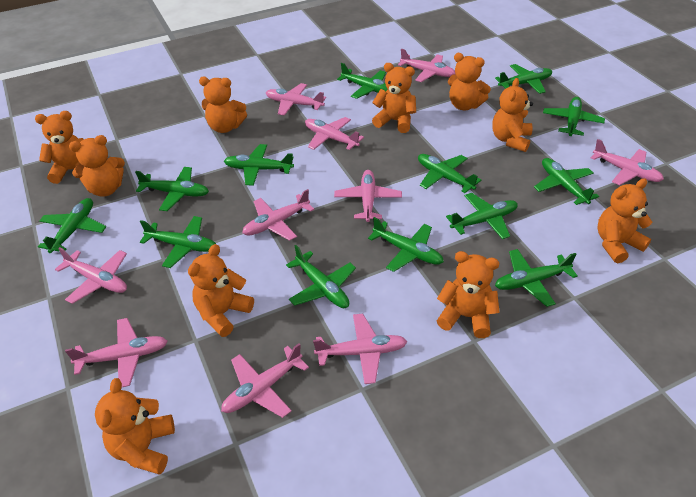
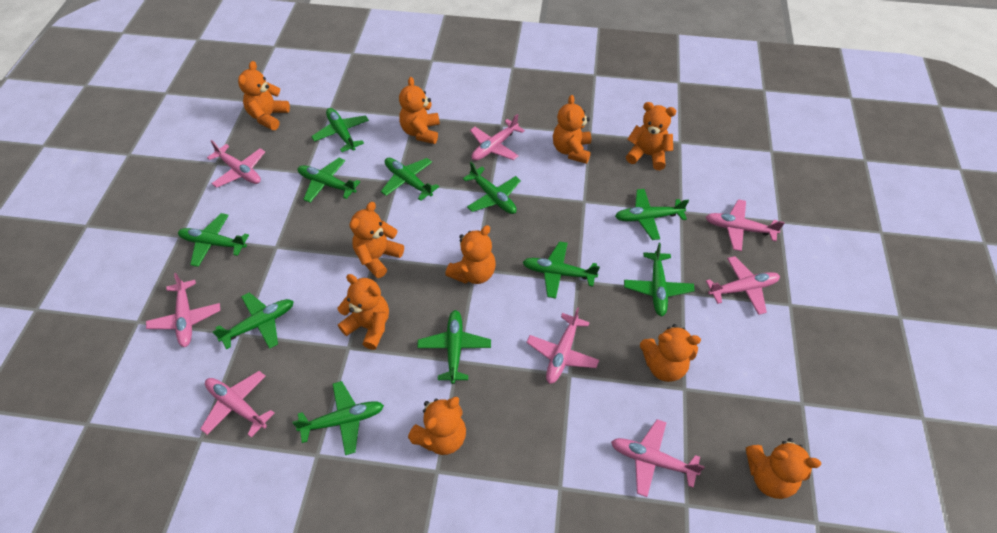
green plane: [38,198,106,253] [135,167,209,211] [140,216,216,268] [224,144,294,186] [286,245,356,308] [337,63,388,99] [368,217,444,272] [418,154,481,193] [446,193,518,239] [495,64,552,94] [495,249,577,307] [534,158,599,205] [543,97,605,136] = 13 -> [178,213,249,267] [212,292,294,349] [292,381,384,455] [298,158,360,203] [311,108,369,152] [381,158,439,201] [417,310,491,384] [463,162,521,214] [523,241,600,299] [615,189,689,240] [624,243,695,316] = 11
pink plane: [55,247,127,304] [65,318,168,387] [221,343,309,418] [242,189,314,241] [266,83,326,116] [305,117,364,150] [313,313,407,384] [334,170,402,222] [398,49,455,82] [591,139,664,185] = 10 -> [146,273,220,347] [200,371,274,437] [207,140,265,188] [470,114,525,161] [526,307,599,384] [611,419,705,497] [706,199,785,251] [706,256,780,315] = 8

